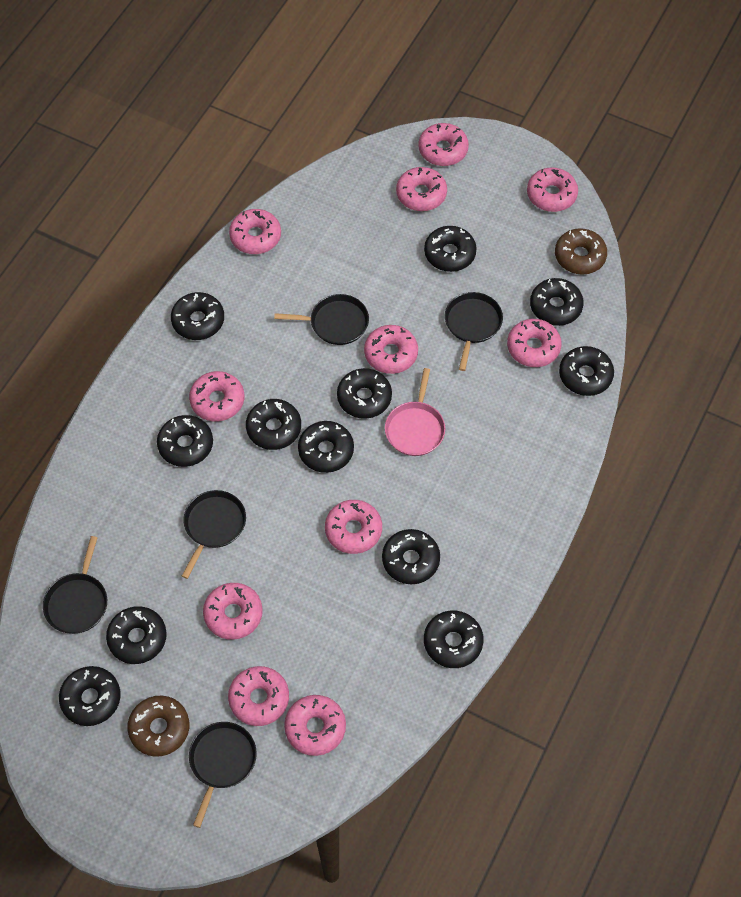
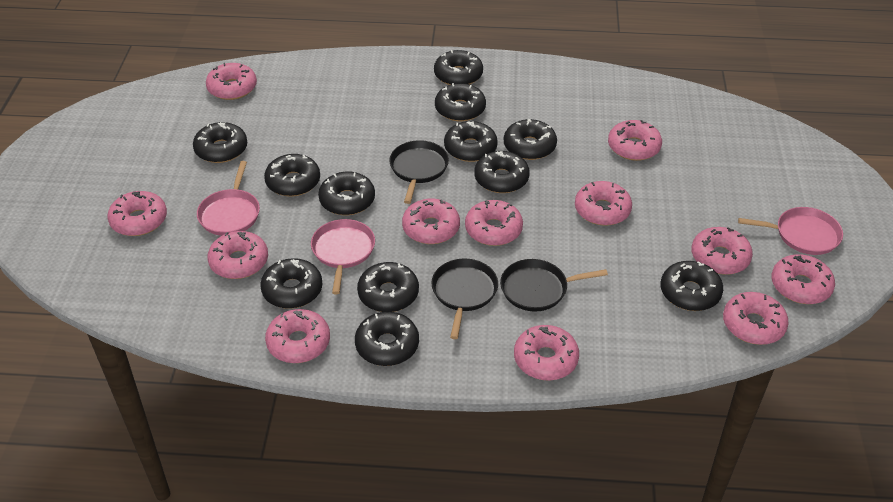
black pan: [43,536,107,634] [182,490,246,579] [189,722,257,828] [274,294,369,345] [445,292,503,371] = 5 -> [389,140,449,204] [431,259,498,339] [500,259,608,312] = 3
brown donut: [127,696,189,757] [555,228,607,275] = 2 -> none = 0
pink donut: [189,371,244,422] [203,583,263,640] [228,666,289,726] [229,209,281,254] [284,695,346,756] [325,500,382,554] [364,325,418,374] [396,167,447,211] [418,123,469,166] [507,319,562,367] [527,167,578,212] = 11 -> [107,191,167,236] [206,63,257,100] [207,231,268,279] [265,309,330,363] [402,199,460,244] [465,200,523,246] [514,325,579,381] [575,181,632,226] [608,120,662,161] [691,227,753,275] [723,292,789,345] [772,255,835,304] = 12
pink pan: [385,368,445,456] = 1 -> [197,161,260,236] [311,219,375,294] [738,207,843,255] = 3

